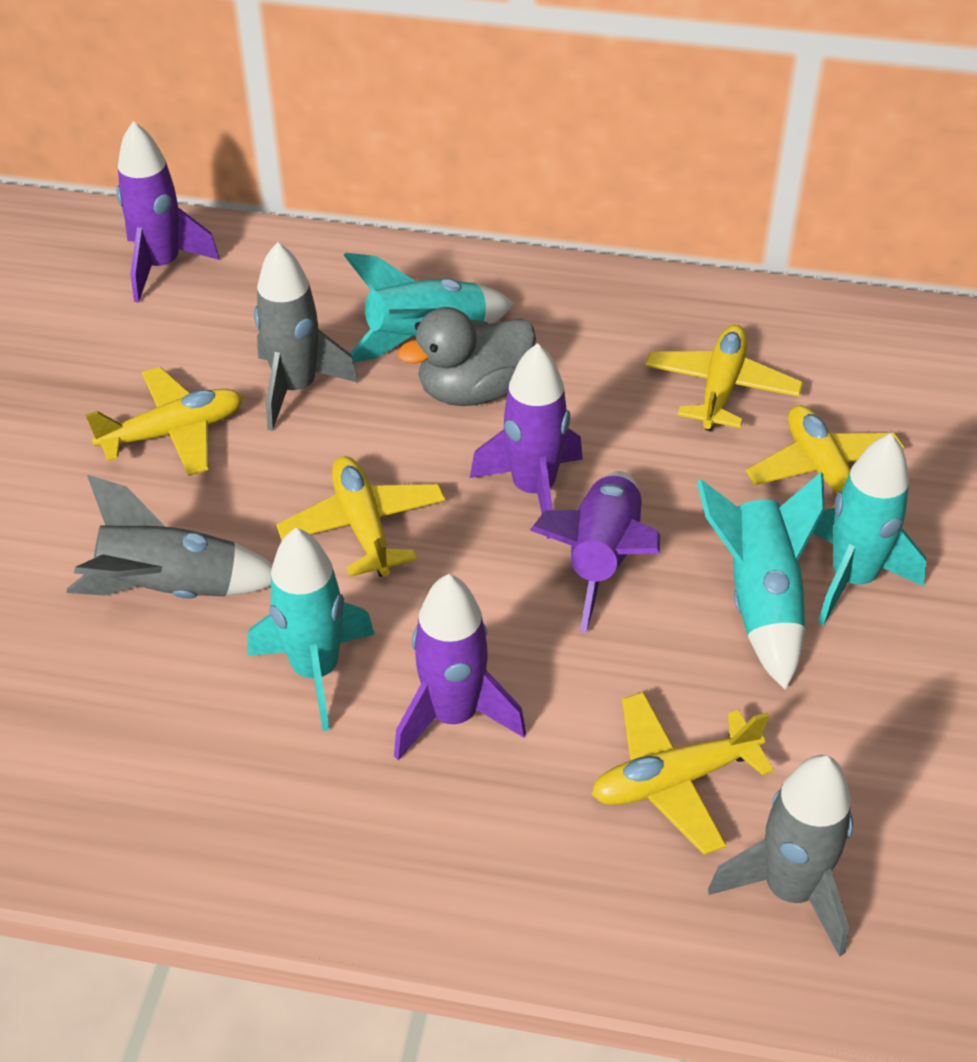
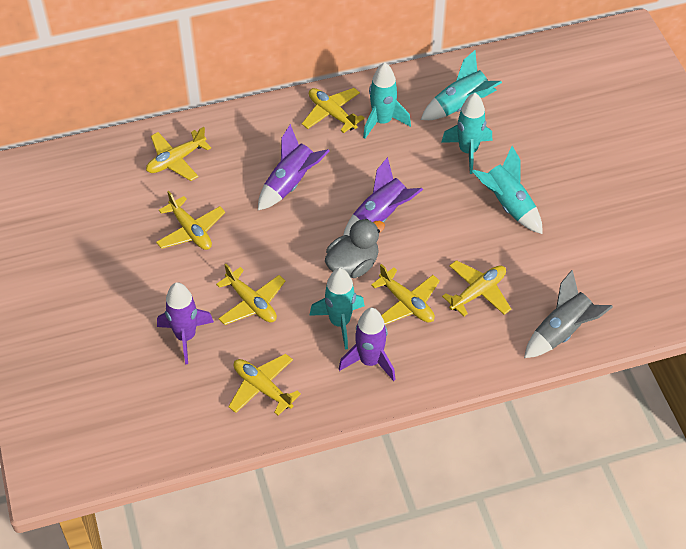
grey rocket: [67,475,273,599] [254,242,359,431] [708,755,853,957] = 3 -> [524,270,613,358] = 1
turquoise rocket: [247,528,375,731] [344,253,515,362] [697,472,824,690] [813,434,926,626] = 4 -> [309,268,365,350] [363,62,411,139] [421,50,502,120] [441,93,492,174] [472,146,542,234] = 5
yellow plane: [85,367,243,476] [276,456,445,577] [592,692,774,855] [645,325,803,431] [746,405,904,509] = 5 -> [146,127,211,181] [156,191,225,250] [216,264,285,325] [228,354,301,416] [302,88,365,133] [371,264,440,325] [442,260,511,316] = 7

